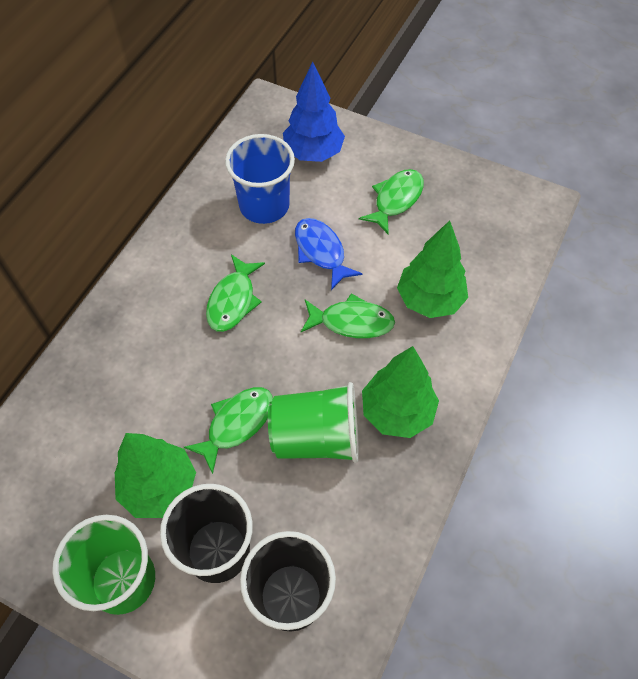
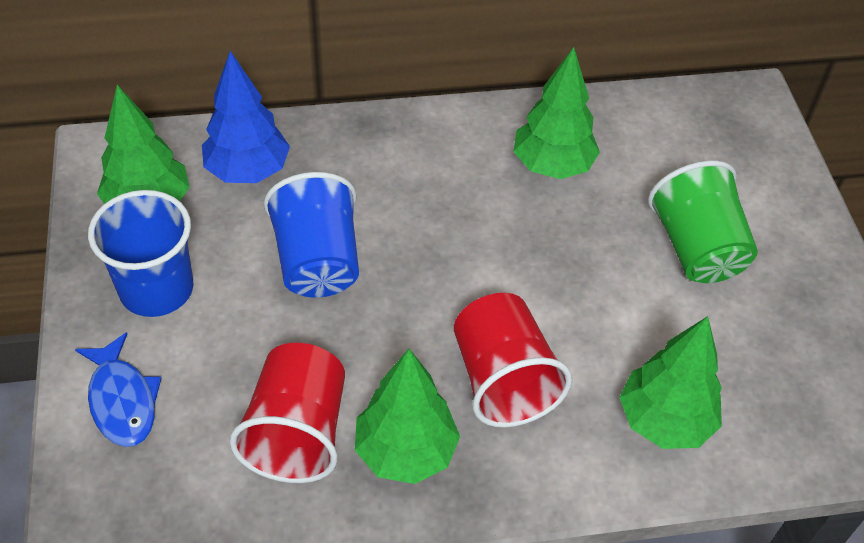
black cup: [160,484,253,583] [240,531,336,631] = 2 -> none = 0
blue cup: [225,134,295,224] = 1 -> [88,190,193,317] [264,172,359,298] = 2
green cup: [52,515,155,615] [268,382,359,463] = 2 -> [648,160,758,283] = 1
green fish: [184,387,273,474] [206,254,265,332] [301,293,395,338] [359,169,424,234] = 4 -> none = 0
green tree: [114,433,196,518] [362,346,439,438] [397,220,468,318] = 3 -> [97,85,190,204] [355,349,460,484] [513,47,600,179] [619,316,722,449] = 4
red cup: none = 0 -> [229,343,345,483] [454,293,572,428] = 2

